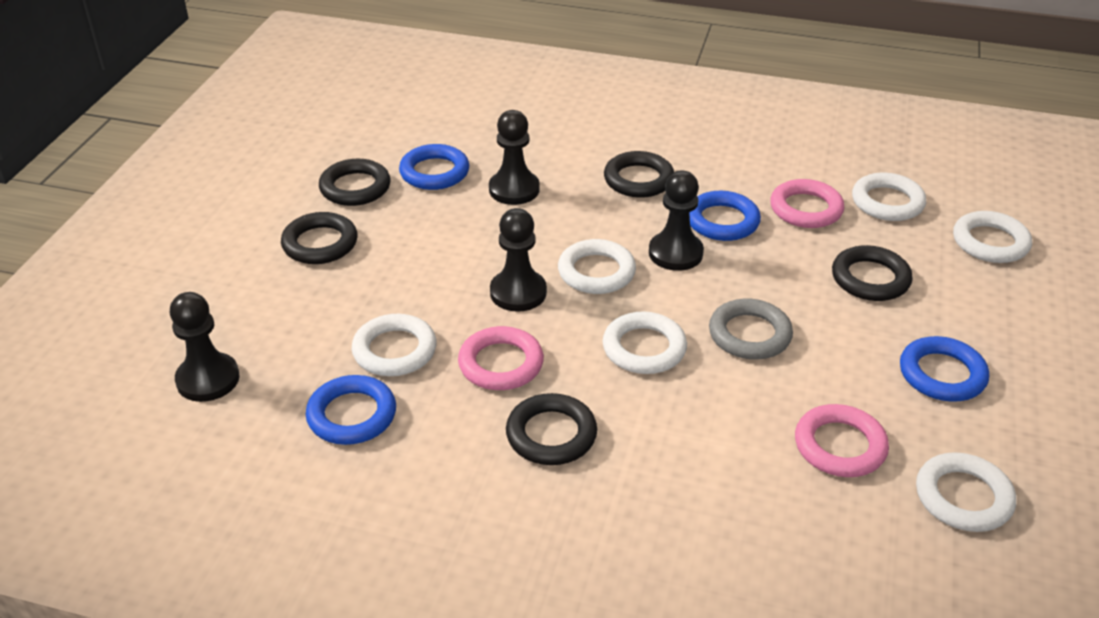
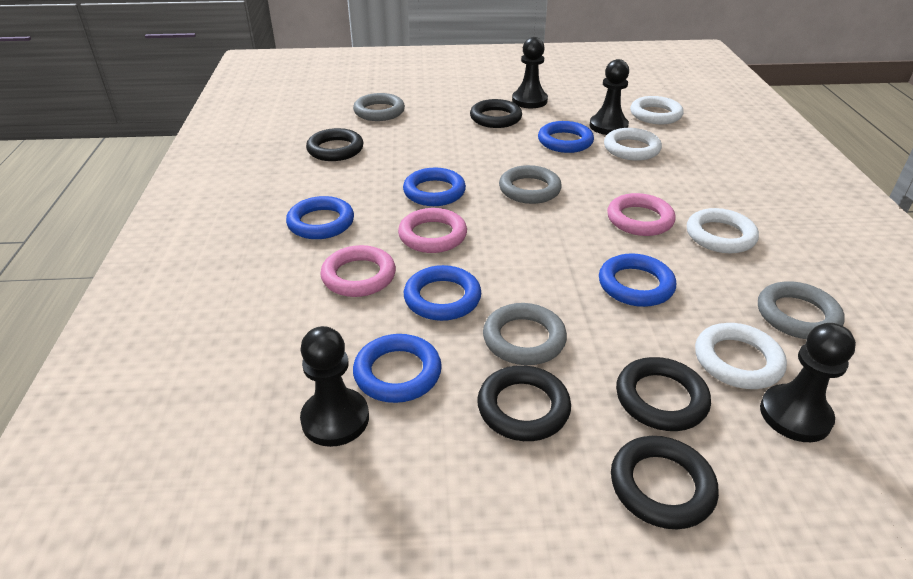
blue ring: [306,375,396,445] [399,144,469,190] [690,191,761,241] [900,336,989,402] = 4 -> [286,196,354,239] [353,334,442,403] [403,168,466,206] [404,265,481,321] [538,121,594,153] [599,253,676,307] = 6
grey ring: [709,299,793,360] = 1 -> [353,93,405,121] [483,303,567,365] [499,165,562,204] [758,281,845,339] = 4
white ring: [352,314,437,376] [558,239,636,294] [603,311,687,374] [852,173,926,221] [916,452,1016,532] [953,211,1032,263] = 6 -> [604,128,662,161] [630,96,684,125] [687,208,759,253] [695,323,787,389] = 4

